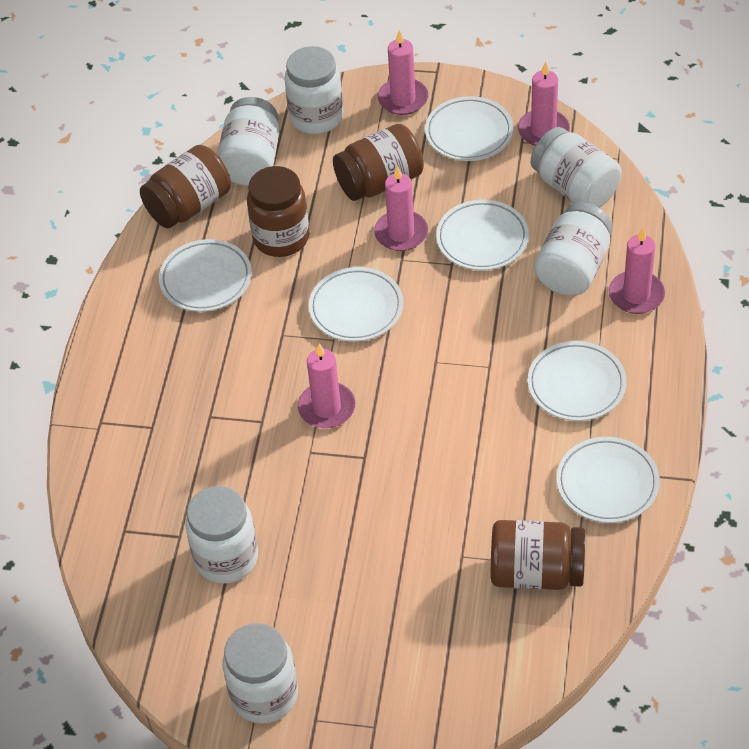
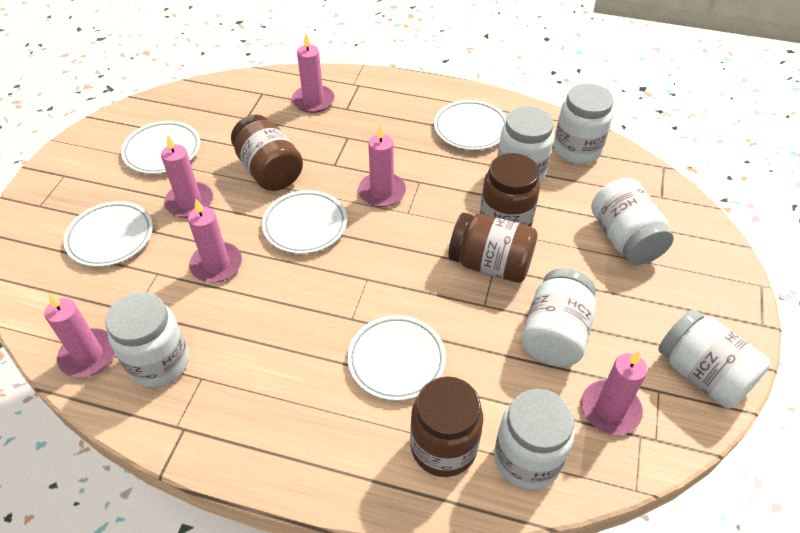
pink candle: [298,343,355,428] [374,166,428,251] [378,30,428,115] [518,61,570,146] [609,228,665,314] = 5 -> [44,293,115,378] [161,135,213,218] [188,199,242,283] [292,34,335,113] [358,124,406,207] [581,351,647,435] = 6
white jar: [185,486,258,584] [218,97,279,186] [222,623,298,724] [284,46,343,134] [531,127,621,208] [534,202,613,296] = 6 -> [105,292,189,388] [494,389,574,490] [497,106,554,183] [521,268,596,367] [554,83,614,164] [591,178,674,265] [658,309,771,409] = 7
white plate: [159,239,252,312] [309,267,404,342] [425,96,513,161] [436,200,529,270] [528,341,627,421] [557,437,660,523] = 6 -> [63,201,153,267] [121,121,201,174] [262,190,347,254] [347,315,446,401] [434,100,507,150] = 5

